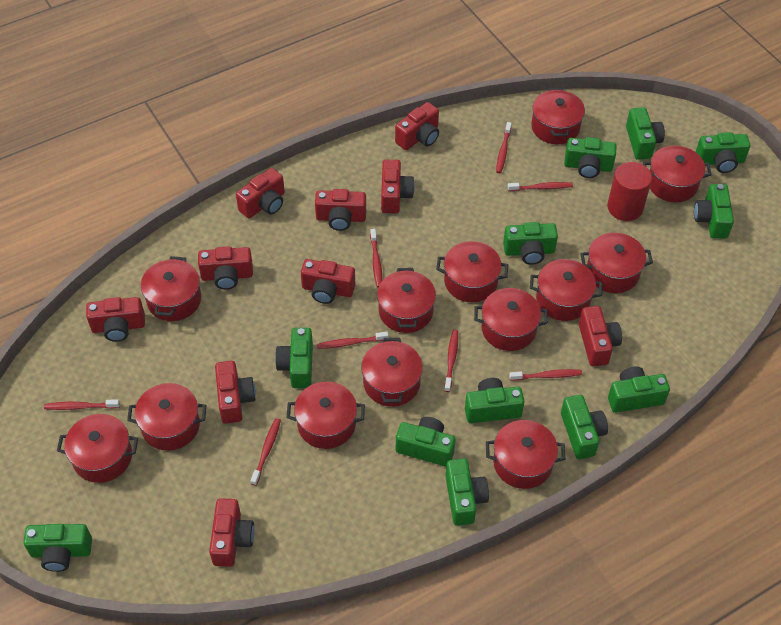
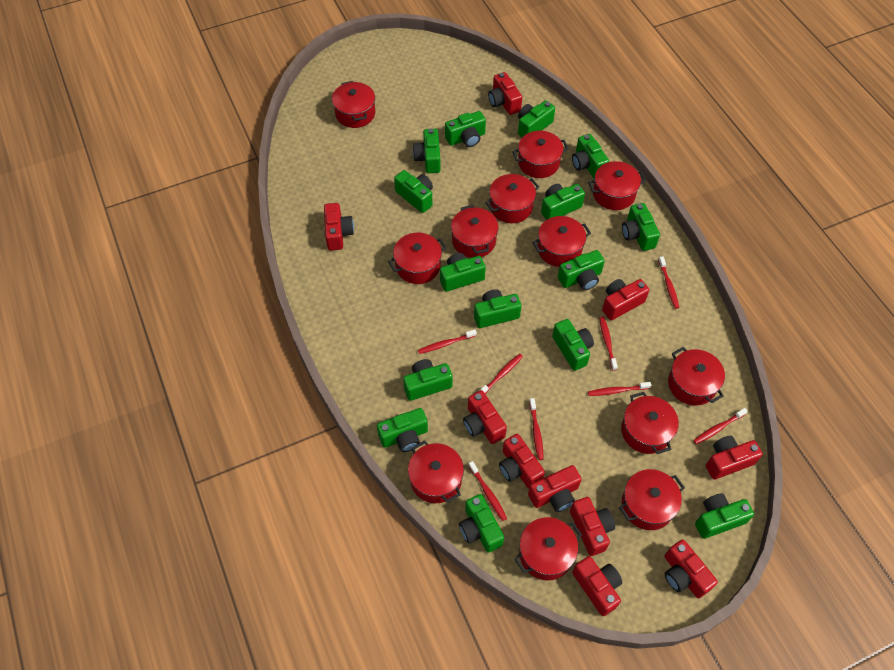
green camera: [23,524,92,572] [275,328,313,388] [396,417,455,467] [446,459,489,526] [465,378,525,423] [503,222,558,265] [561,395,608,459] [564,137,617,178] [608,366,670,413] [626,107,665,160] [694,184,734,239] [696,132,750,173] = 12 -> [377,408,428,452] [394,170,433,213] [403,359,453,401] [413,129,440,173] [440,253,486,292] [445,111,486,147] [459,494,504,553] [474,289,521,328] [518,100,555,137] [541,184,585,220] [552,319,594,371] [558,250,605,290] [572,134,609,179] [622,203,660,251] [695,493,754,539] = 15
red cylinder: [607,162,652,221] = 1 -> none = 0
red pot: [57,414,138,483] [127,383,206,451] [141,256,201,321] [287,382,365,449] [361,338,423,407] [377,268,436,333] [436,241,508,302] [474,288,548,351] [486,420,565,489] [530,259,602,321] [531,88,585,145] [580,233,653,293] [643,145,712,202] = 13 -> [332,81,375,128] [388,233,447,284] [408,440,464,503] [451,205,499,258] [485,174,539,223] [512,131,569,178] [514,517,582,580] [532,216,591,267] [588,161,646,210] [619,469,685,530] [621,392,679,454] [668,347,725,406] = 12

